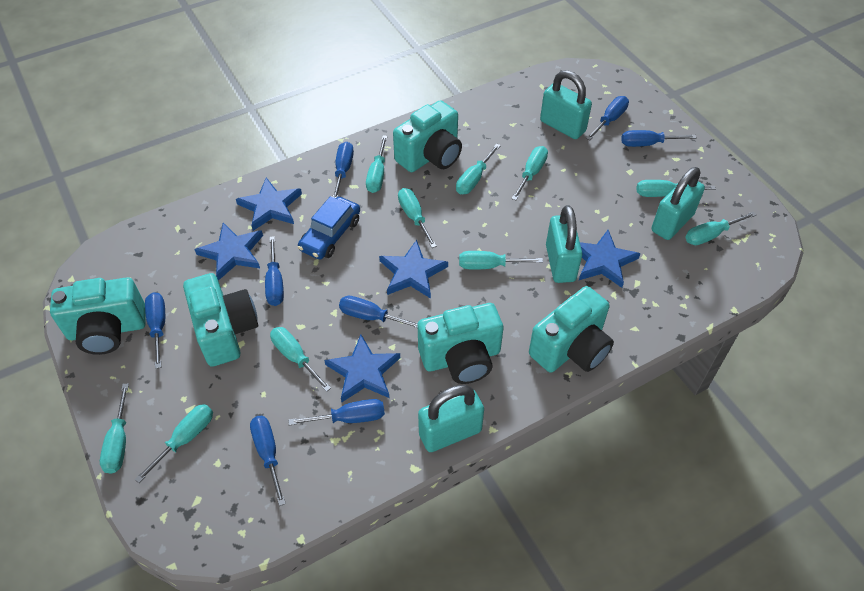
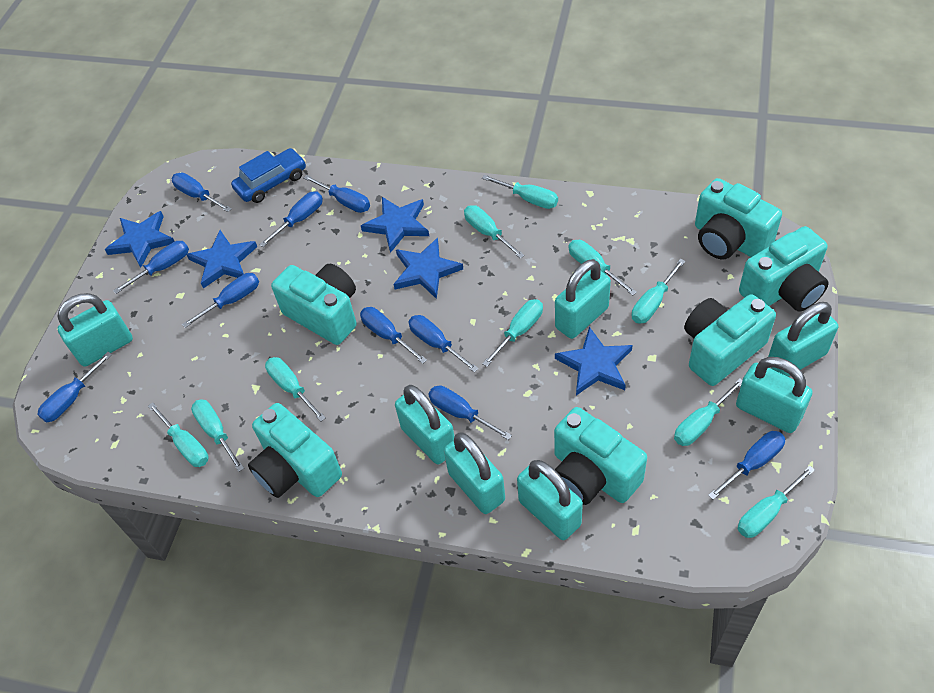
blue screwdriver: [145,292,165,369] [250,416,286,506] [265,236,284,306] [288,399,385,425] [333,142,354,198] [339,296,418,328] [586,96,629,140] [621,130,697,147] = 8 -> [37,352,112,422] [113,241,189,294] [172,173,231,212] [182,273,259,328] [259,192,323,247] [303,175,370,213] [360,307,427,364] [408,315,479,373] [429,386,512,440] [708,431,785,500] = 10
turquoise camera: [50,277,146,355] [183,273,258,367] [393,100,462,172] [418,303,504,384] [529,286,614,372] = 5 -> [248,403,342,498] [271,264,357,345] [554,407,647,505] [684,294,776,386] [695,178,782,259] [739,226,829,312] = 6
turquoise padlock: [418,385,484,452] [540,70,592,139] [546,205,582,283] [651,167,705,240] = 4 -> [57,293,133,367] [395,385,455,464] [444,433,505,514] [517,460,583,540] [555,259,611,339] [736,357,813,433] [768,302,838,377] = 7

